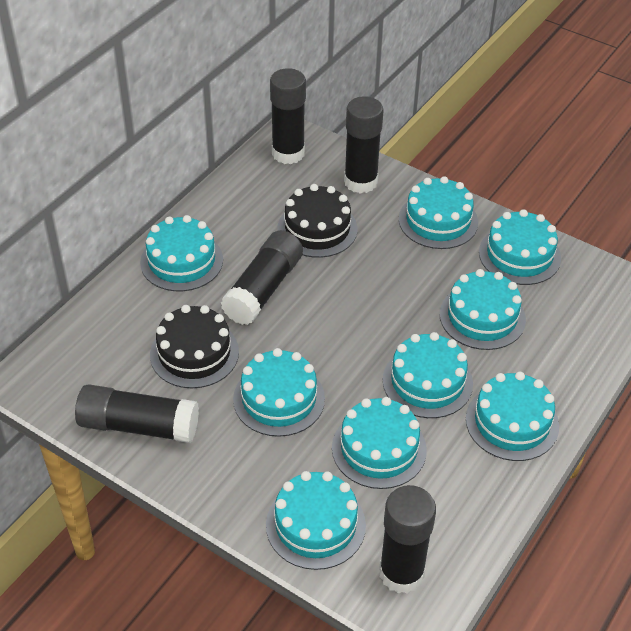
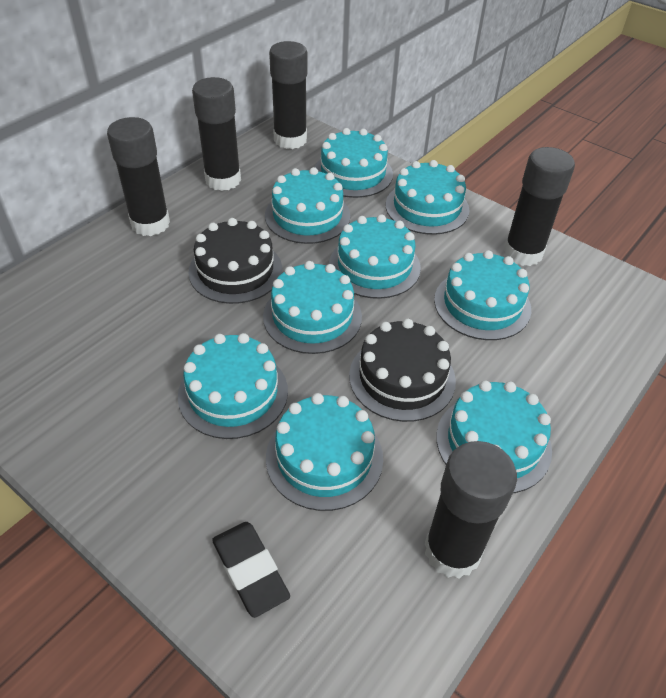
black eraser: none = 0 -> [212,522,290,618] = 1

